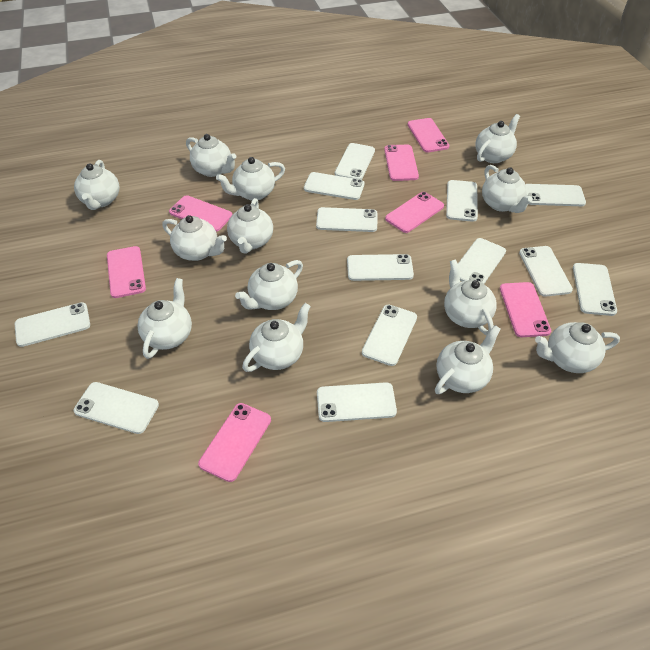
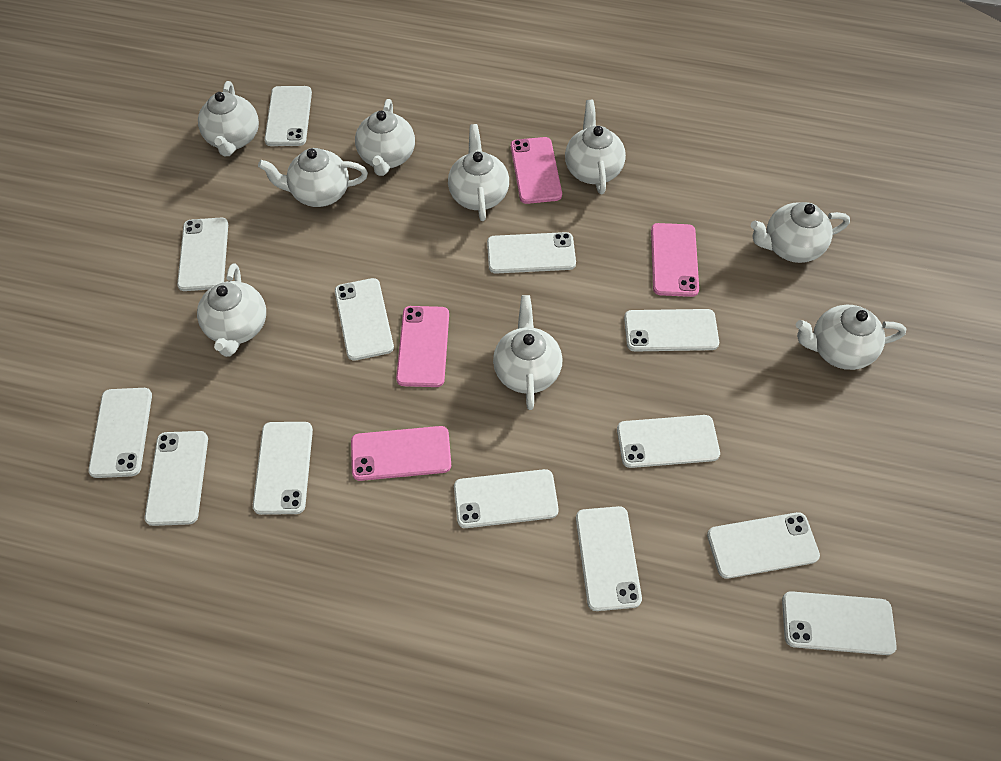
pink phone: [107,246,146,298] [169,195,232,232] [198,403,271,482] [384,145,419,181] [385,192,444,233] [408,118,450,152] [500,282,551,337] = 7 -> [351,426,451,481] [396,306,449,387] [511,137,562,204] [651,223,699,297] = 4
white teapot: [74,160,119,210] [137,278,192,359] [162,215,227,261] [186,134,236,177] [216,157,285,201] [227,198,273,254] [235,260,303,310] [242,303,311,372] [435,325,501,394] [444,259,497,335] [475,114,520,163] [482,165,533,213] [535,322,620,373] = 13 -> [197,263,266,357] [198,81,259,156] [258,148,368,207] [355,99,415,176] [448,124,509,221] [493,295,562,410] [565,100,626,194] [751,202,850,263] [796,305,906,370] = 9

